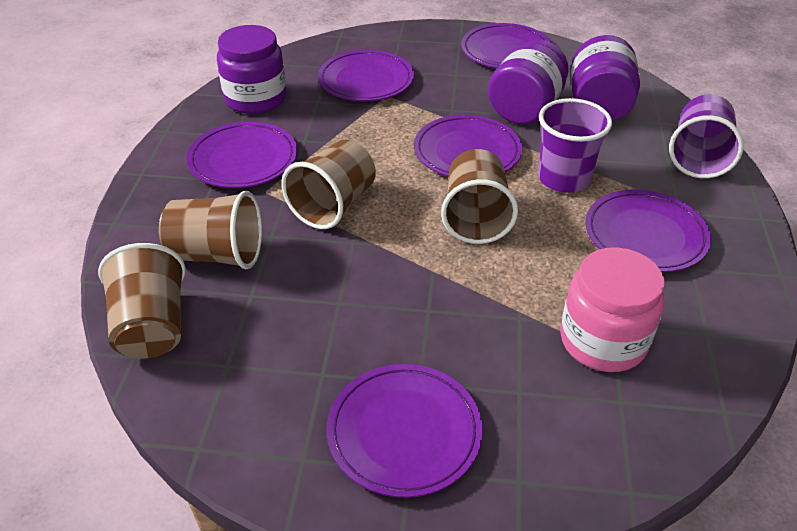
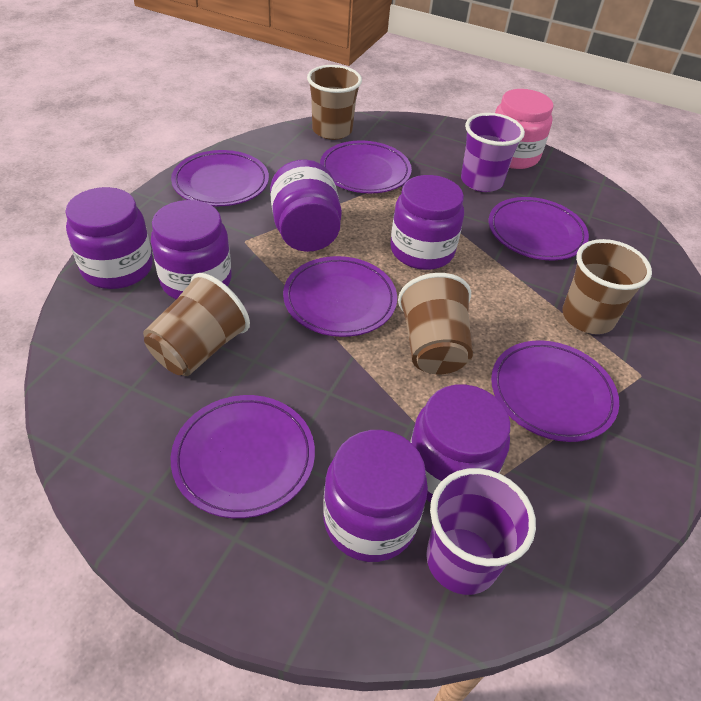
purple jar: [217,25,287,114] [488,40,569,125] [571,35,640,121] = 3 -> [65,187,153,289] [151,200,232,299] [270,159,342,252] [323,430,428,562] [390,175,464,270] [410,384,511,503] = 6

